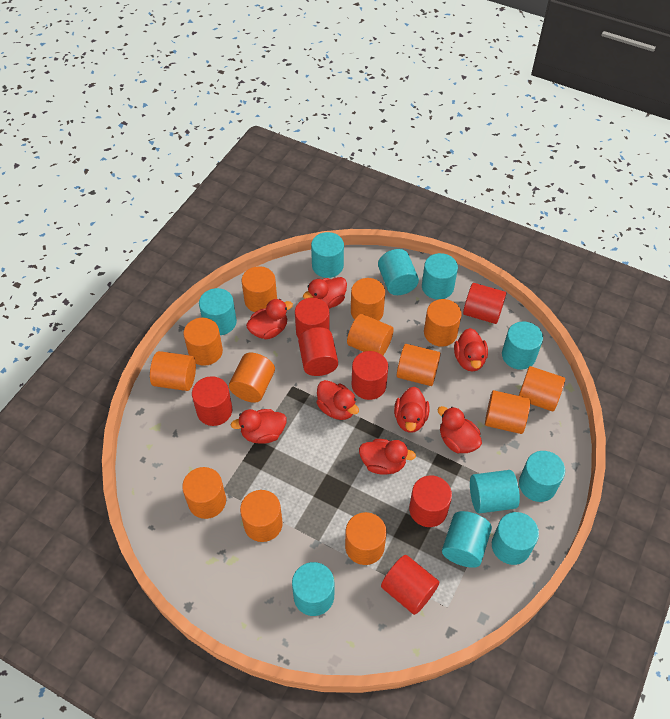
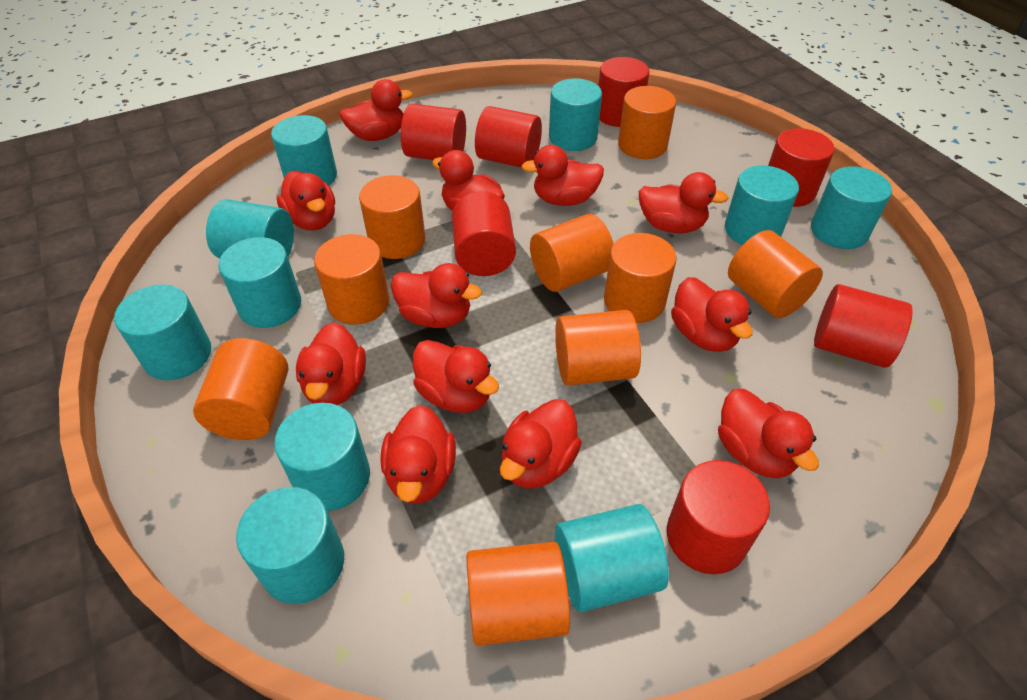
orange cylinder: [150,351,196,391] [182,467,226,519] [184,318,223,366] [229,353,275,403] [240,490,283,542] [242,266,277,312] [345,512,387,565] [347,314,394,355] [351,278,385,321] [397,344,441,386] [424,299,462,347] [485,390,531,434] [519,366,565,412] = 13 -> [193,338,288,440] [314,234,390,325] [359,175,425,259] [466,542,570,646] [530,214,613,292] [555,310,641,386] [604,233,676,323] [618,86,676,159] [728,230,823,318] = 9
red duck: [230,409,287,444] [246,299,293,339] [303,277,347,309] [316,380,359,420] [359,439,416,475] [394,387,429,433] [437,406,482,453] [454,328,488,372] = 8 -> [277,171,335,230] [296,322,366,405] [339,79,413,141] [381,405,456,504] [391,263,482,328] [413,340,499,413] [432,150,505,211] [500,399,582,489] [522,145,604,206] [639,172,729,233] [671,277,753,352] [718,389,819,479] = 12

